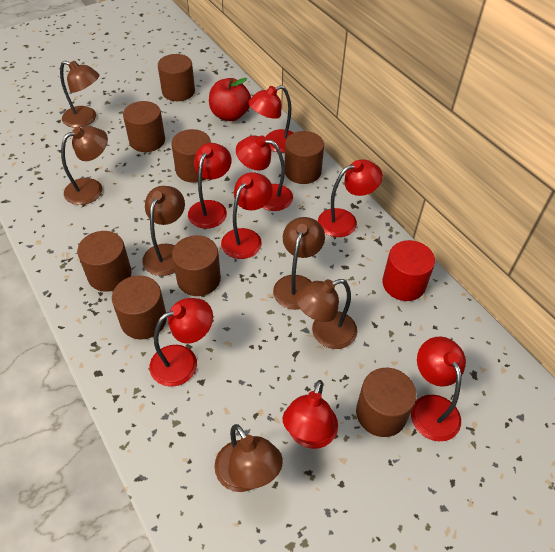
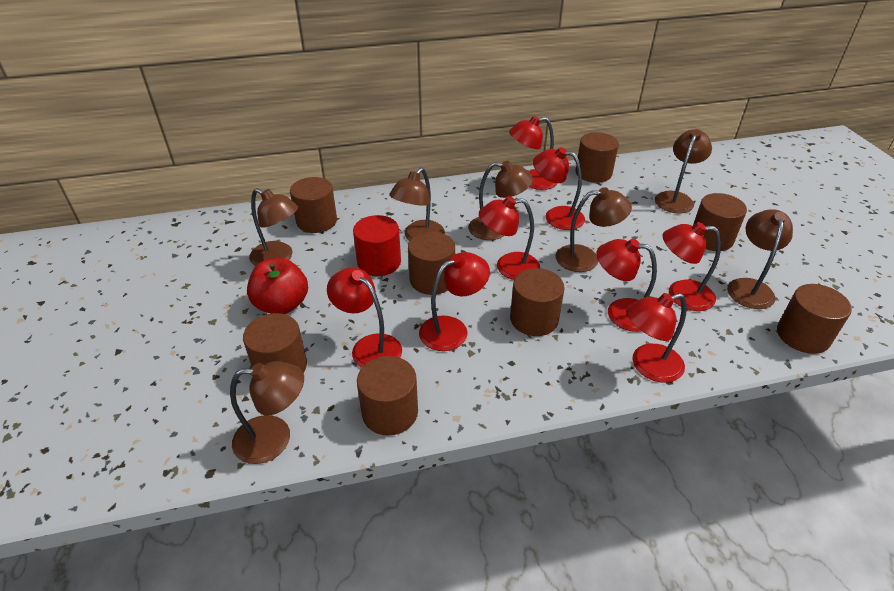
brown lamp: [60,61,100,128] [61,126,108,205] [142,186,185,276] [214,424,283,492] [273,217,325,310] [295,279,357,349] = 6 -> [230,361,304,464] [249,188,298,266] [389,168,445,241] [468,161,533,240] [556,187,632,272] [655,129,712,214] [727,209,793,309] = 7

